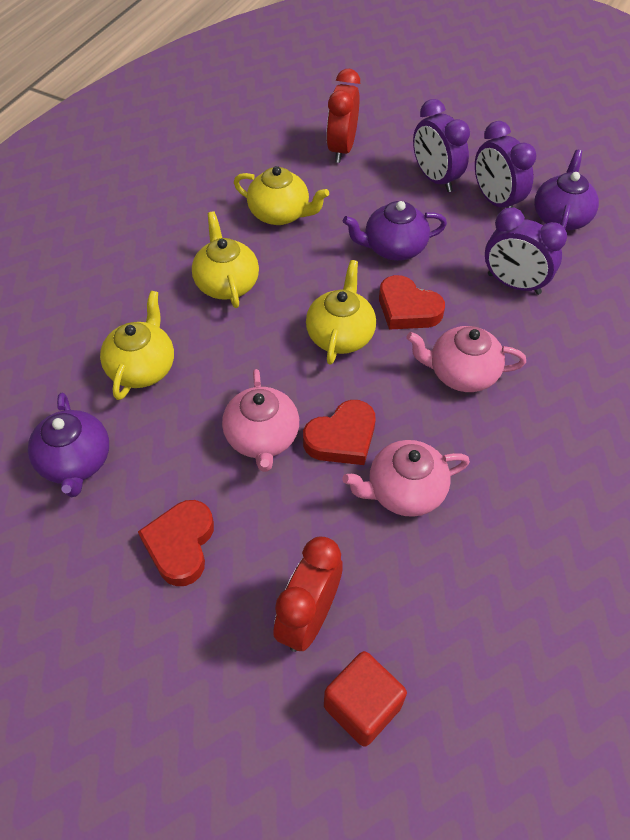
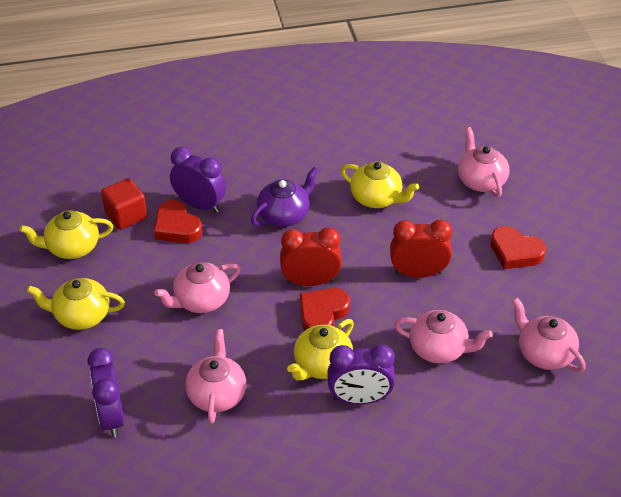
pink teapot: [222,369,299,472] [342,440,470,517] [406,326,526,392] = 3 -> [154,262,240,313] [185,329,246,424] [394,310,493,364] [458,127,510,197] [512,297,586,372] = 5
purple teapot: [28,392,109,497] [343,201,447,261] [534,150,599,231] = 3 -> [251,167,319,227] = 1

